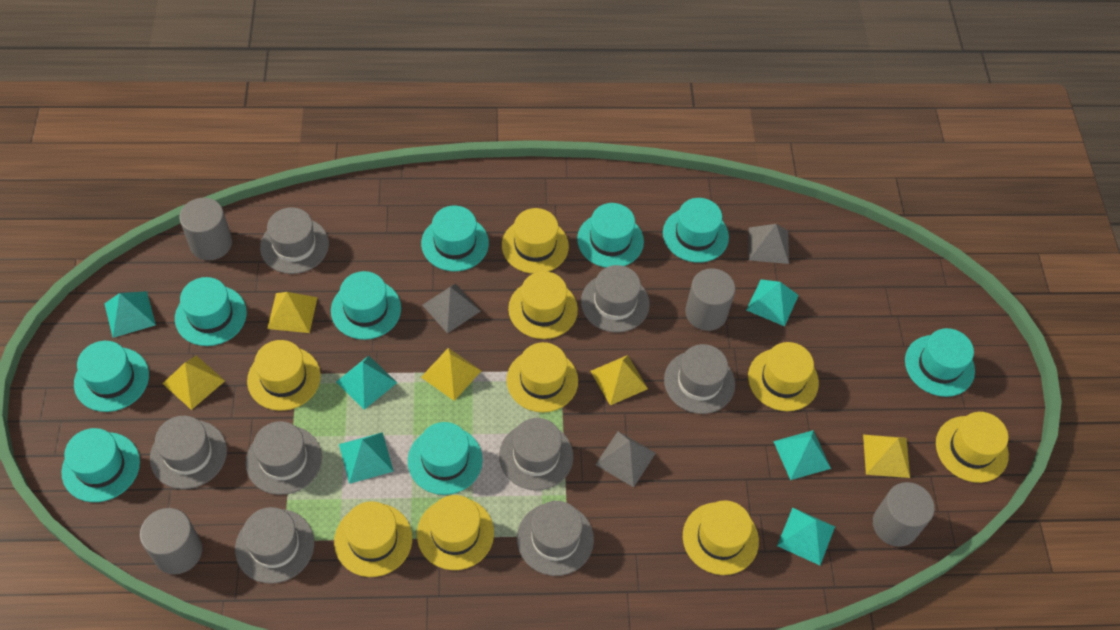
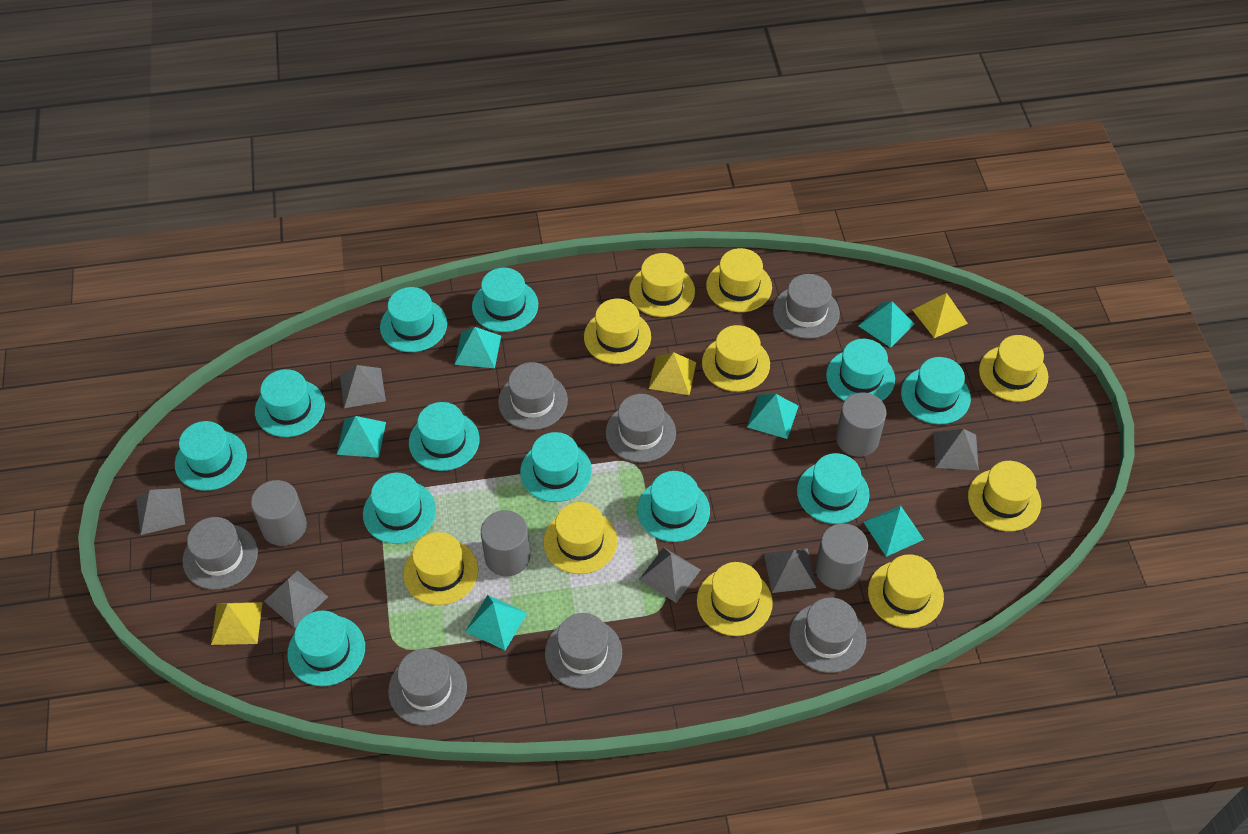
grey hat: [150,416,227,489] [235,507,314,584] [246,421,322,495] [260,207,329,274] [499,418,573,490] [517,501,594,576] [581,265,650,333] [664,344,735,414] = 8 -> [182,517,258,590] [388,648,467,726] [498,362,568,430] [545,613,622,689] [606,394,676,463] [773,274,840,339] [789,598,866,673] = 7
grey pyramid: [422,283,480,333] [595,431,656,487] [749,224,789,264] = 3 -> [136,488,185,535] [264,571,328,628] [340,365,386,408] [639,547,701,603] [764,548,816,593] [933,429,979,470] = 6
turquoise hat: [61,428,140,502] [74,341,149,412] [175,277,247,346] [331,271,401,340] [408,422,483,495] [421,206,489,271] [577,203,644,268] [663,198,729,263] [905,328,975,397] = 9 -> [175,421,247,491] [255,369,325,437] [287,610,365,686] [363,473,436,544] [380,287,447,352] [409,402,479,471] [472,268,538,332] [520,432,592,502] [637,471,710,542] [797,453,870,524] [826,339,895,401] [901,357,971,424] = 12
yellow hat: [247,340,321,411] [334,501,412,577] [417,495,494,570] [502,208,569,274] [506,342,578,412] [508,271,578,339] [683,500,759,575] [748,342,819,411] [936,412,1009,483] = 9 -> [403,532,478,605] [543,502,617,574] [584,299,651,364] [629,253,695,317] [697,562,773,636] [702,325,770,392] [706,248,772,312] [868,554,944,628] [968,461,1041,532] [979,335,1048,402] = 10
yellow pyramid: [162,355,225,410] [267,292,318,333] [421,348,481,401] [590,355,648,405] [863,435,910,478] = 5 -> [211,602,263,645] [649,352,696,395] [912,293,968,338] = 3

